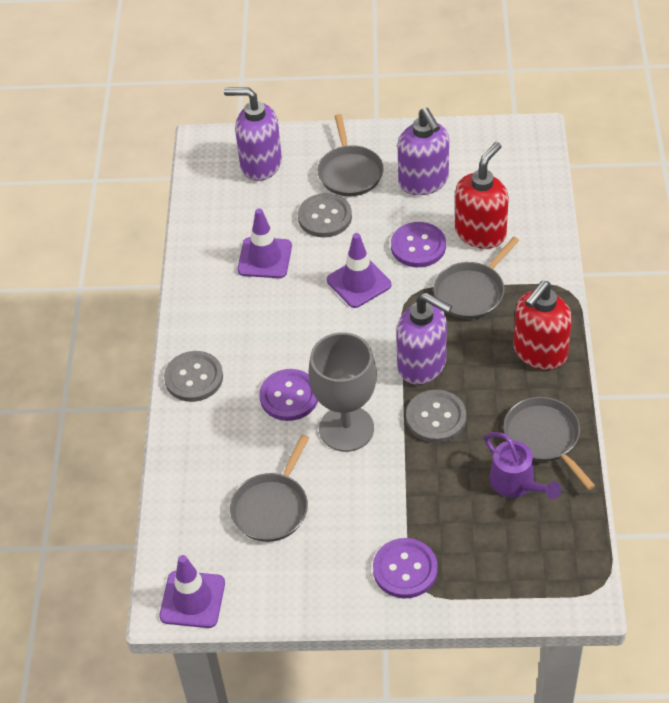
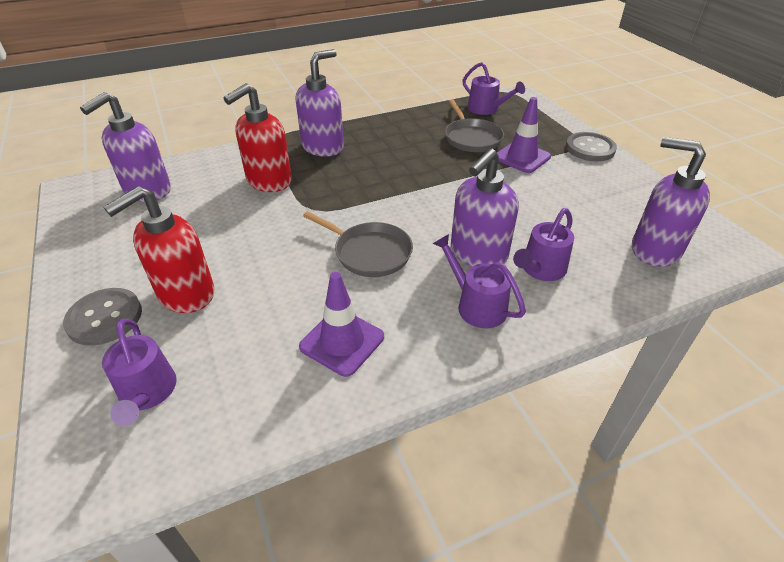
grey button: [164,351,223,402] [298,193,352,237] [406,390,466,443] = 3 -> [63,288,142,346] [566,132,617,161] = 2
grey goblet: [308,332,377,452] = 1 -> none = 0
grey pan: [230,434,309,542] [318,114,384,196] [433,237,519,319] [504,397,595,490] = 4 -> [303,211,413,277] [445,100,504,152] = 2
purple button: [259,369,318,421] [373,538,438,598] [391,222,446,267] = 3 -> none = 0
purple soap dispenser: [224,88,282,181] [396,292,452,385] [398,108,449,195] = 3 -> [80,92,171,202] [296,49,344,157] [451,149,519,267] [632,137,710,267] = 4
purple traffic cone: [160,555,225,628] [237,208,292,278] [327,233,391,308] = 3 -> [299,272,384,377] [497,97,551,173] = 2
purple watering can: [485,432,561,499] = 1 -> [102,319,177,426] [433,234,526,328] [463,62,525,115] [513,208,574,281] = 4

